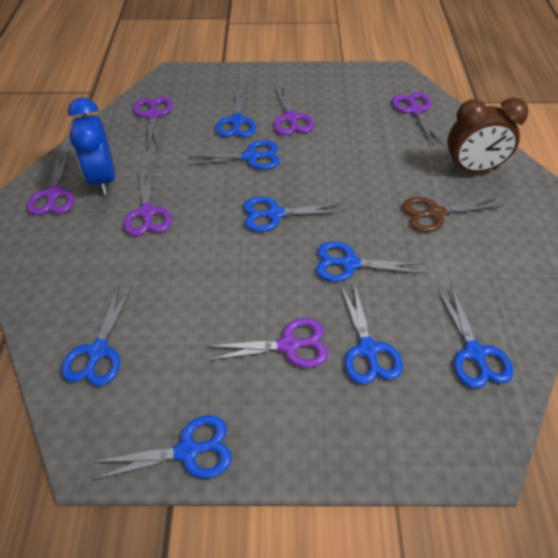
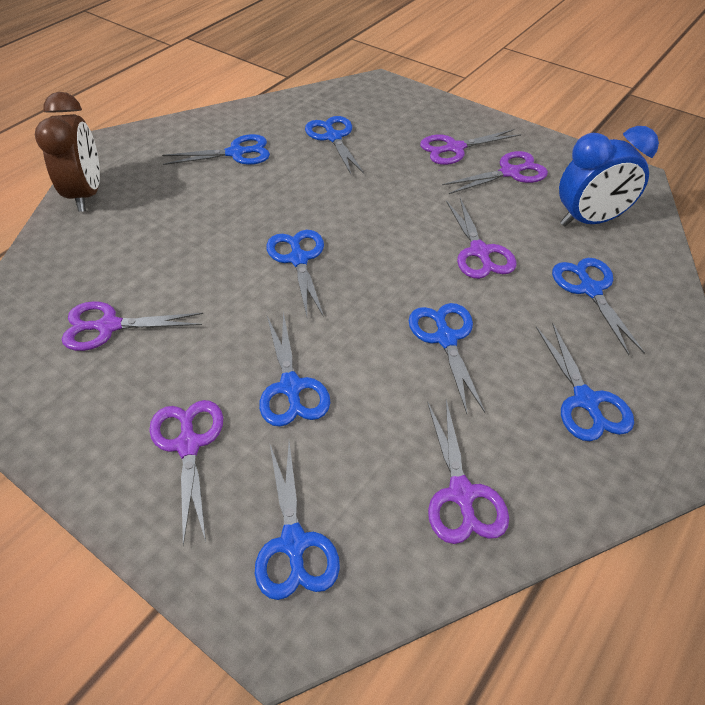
brown scissors: [402,197,503,232] = 1 -> none = 0

